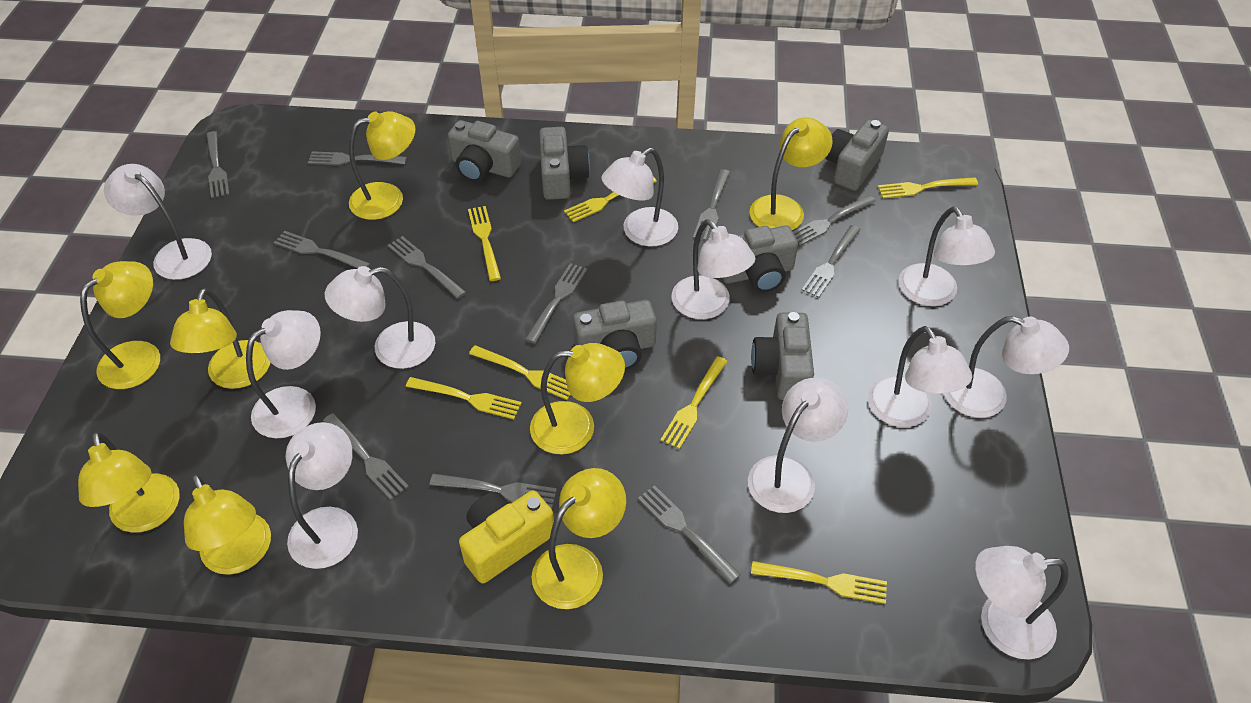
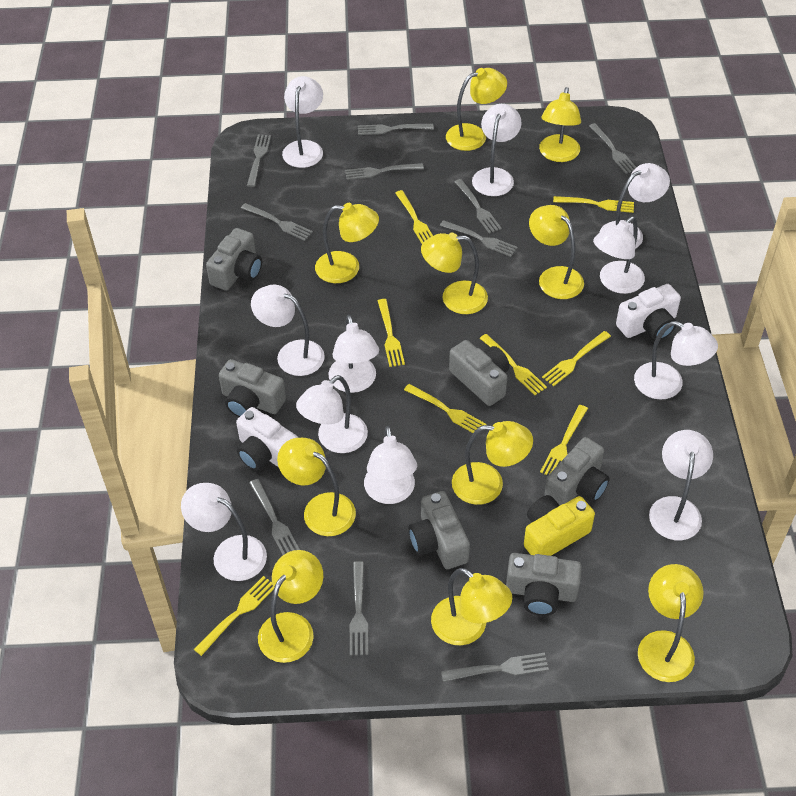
grey fork: [206,131,229,198] [274,231,370,269] [308,151,407,165] [323,413,409,500] [388,236,466,299] [430,474,557,509] [525,263,587,344] [638,485,741,584] [693,169,730,241] [793,195,876,246] [802,225,861,298] = 11 -> [241,203,313,241] [247,135,271,187] [249,479,300,555] [345,163,424,180] [350,561,368,656] [358,124,434,135] [440,220,518,257] [441,653,549,682] [455,179,502,234] [589,123,636,174] = 10
white camera: none = 0 -> [236,407,299,471] [616,284,681,340] = 2
yellow fork: [406,377,522,419] [468,206,501,281] [469,345,571,400] [564,177,657,222] [660,356,728,449] [751,561,887,604] [877,177,978,199] = 7 -> [194,576,274,656] [378,299,405,367] [395,190,433,243] [404,384,487,436] [480,334,547,395] [540,405,588,475] [542,331,611,386] [553,196,634,213] = 8
yellow lamp: [78,431,180,533] [80,261,160,389] [170,288,270,389] [184,473,271,575] [349,111,416,220] [530,343,625,455] [532,468,626,609] [750,117,833,230] = 8 -> [258,550,323,663] [277,438,356,536] [315,203,379,283] [421,233,488,314] [431,568,512,645] [446,68,507,151] [452,421,533,505] [529,205,584,299] [539,87,581,162] [638,564,704,682] = 10

